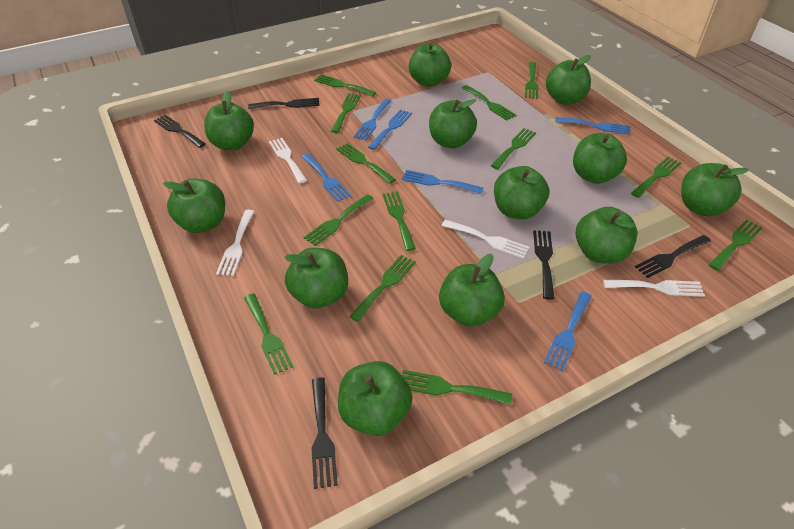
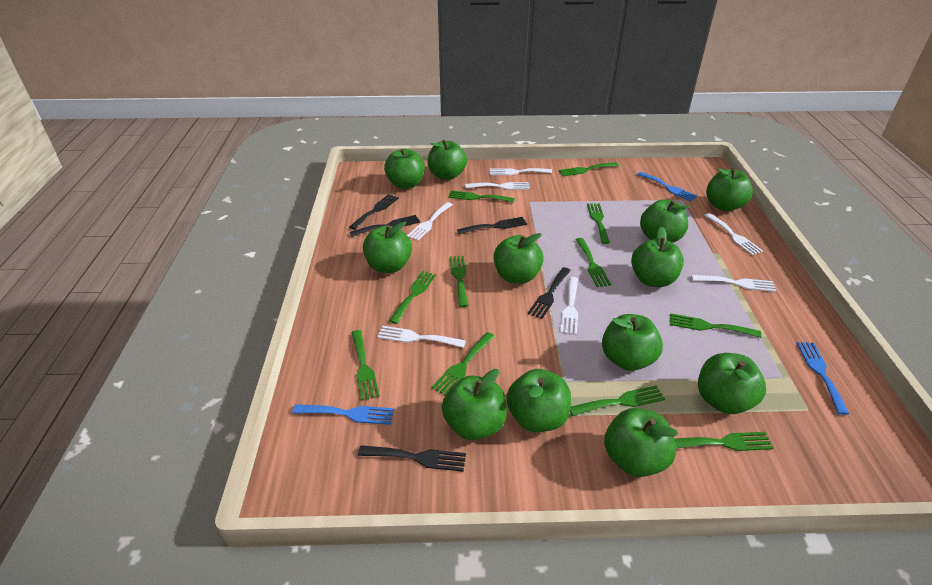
blue fork: [302,153,351,202] [353,99,391,141] [368,110,412,150] [402,170,483,194] [544,291,592,371] [555,117,630,134] = 6 -> [292,404,394,425] [637,172,697,201] [797,342,849,415] = 3
green fork: [244,293,293,375] [303,194,374,246] [314,74,376,96] [331,93,361,133] [336,143,396,184] [349,255,416,322] [383,191,416,251] [402,370,512,405] [462,85,517,121] [491,128,536,169] [525,62,538,99] [631,157,681,198] [709,219,763,271] = 13 -> [351,330,380,401] [389,271,436,324] [432,332,495,395] [448,190,515,203] [449,256,468,307] [559,162,619,177] [570,385,665,416] [575,238,611,287] [587,204,610,244] [670,313,762,338] [674,432,774,451] = 11
white fork: [216,210,255,276] [269,138,307,183] [441,220,530,259] [603,280,705,297] = 4 -> [377,326,466,348] [407,202,453,241] [465,182,530,190] [490,168,552,175] [560,277,578,335] [692,275,776,292] [704,213,763,255] = 7

